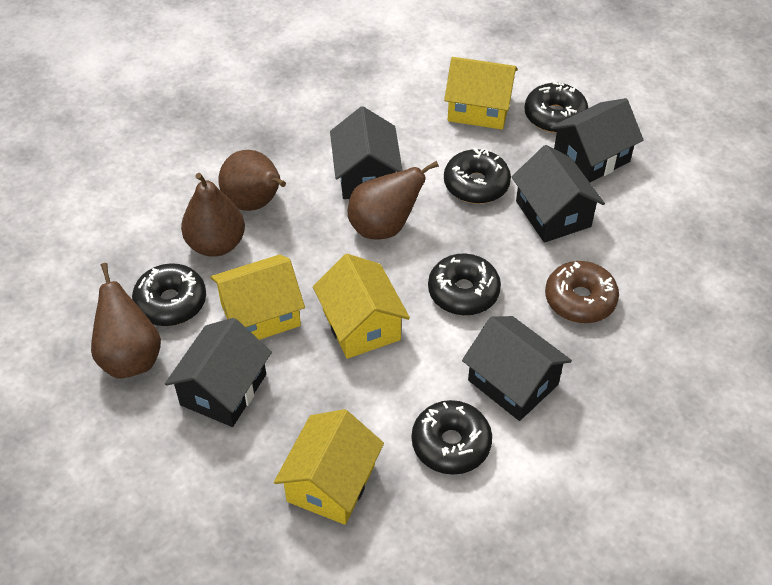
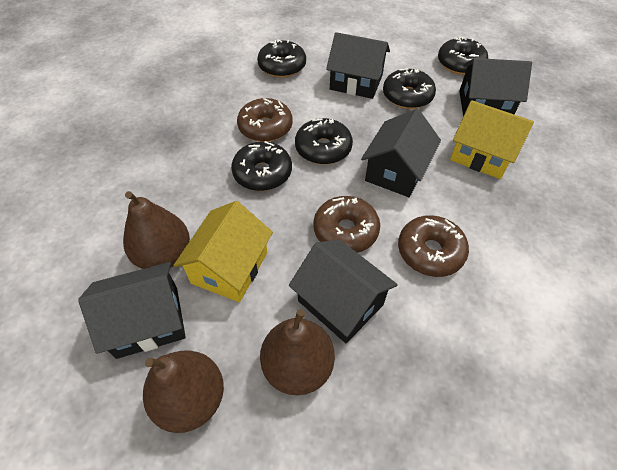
brown donut: [545,261,619,323] = 1 -> [237,98,293,142] [313,196,380,253] [398,215,469,277] = 3
brown pear: [91,263,161,379] [181,173,245,257] [219,150,286,211] [348,161,439,239] = 4 -> [123,191,190,269] [143,350,224,433] [260,309,335,395] = 3
yellow house: [210,254,305,340] [274,409,384,525] [313,254,410,359] [444,57,518,130] = 4 -> [173,201,273,302] [450,100,534,179] = 2

